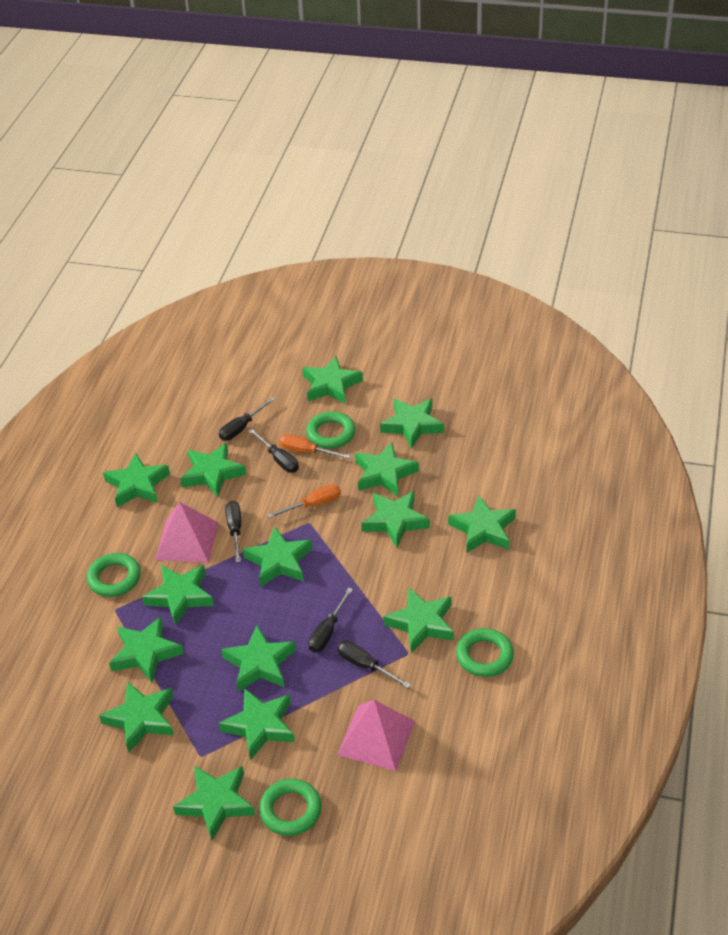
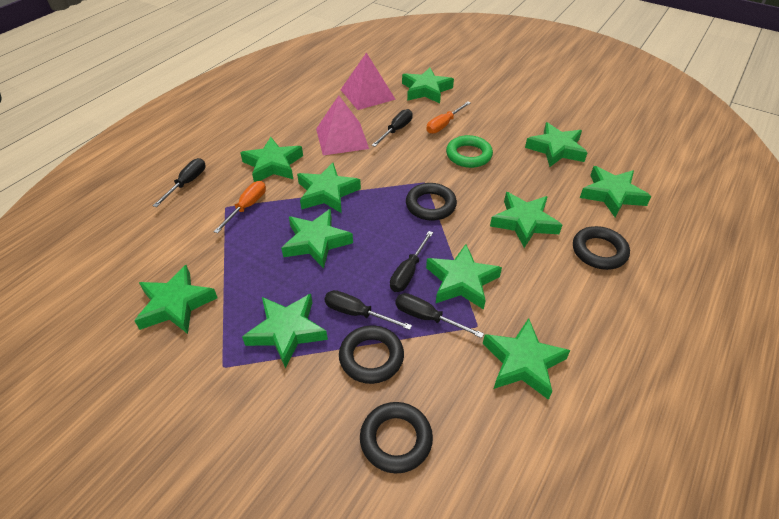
black ring: none = 0 -> [339,325,404,384] [360,402,433,473] [406,183,457,221] [573,226,630,270] = 4
green ring: [87,553,141,597] [259,779,322,836] [306,412,355,449] [456,628,514,677] = 4 -> [446,135,493,168] = 1
green star: [99,681,174,753] [103,453,170,507] [109,616,184,683] [142,565,214,626] [173,766,255,840] [180,443,246,497] [219,688,295,761] [221,625,296,692] [243,527,312,587] [302,356,363,404] [355,442,419,496] [361,491,430,548] [380,398,444,449] [383,588,454,653] [448,495,516,553] = 15 -> [134,265,218,334] [240,137,303,182] [242,294,328,369] [281,209,353,269] [297,163,361,213] [402,67,454,103] [426,244,502,310] [483,318,570,400] [490,192,562,248] [525,122,588,167] [580,166,651,217] = 11

